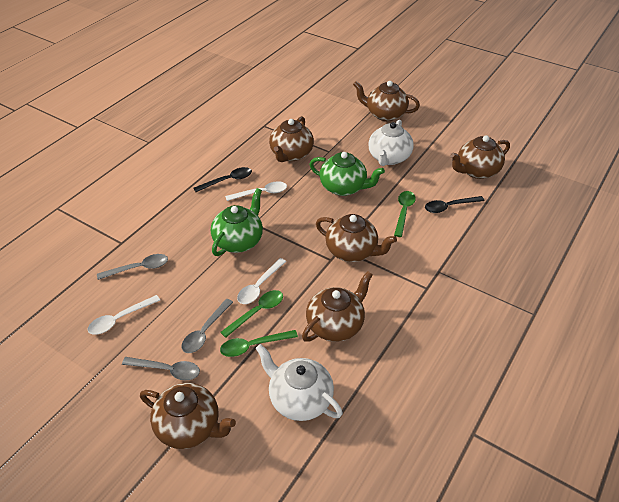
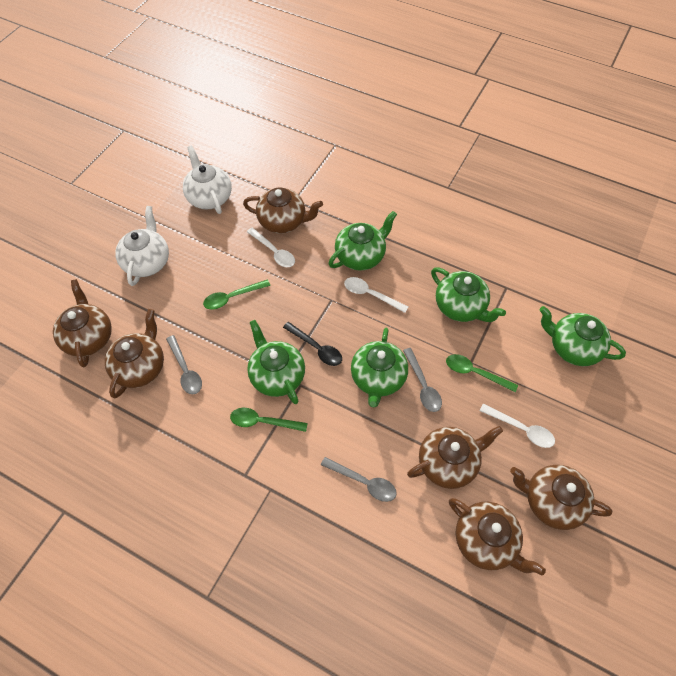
black spoon: [194,167,252,192] [425,196,484,213] = 2 -> [283,322,342,366] = 1
green teapot: [211,188,263,256] [309,152,385,196] = 2 -> [247,320,305,404] [329,211,397,271] [351,328,408,408] [431,267,506,322] [539,306,626,366] = 5

